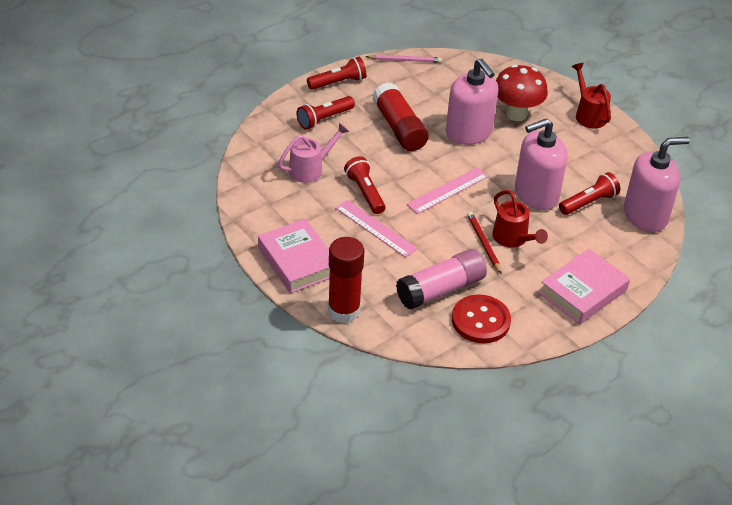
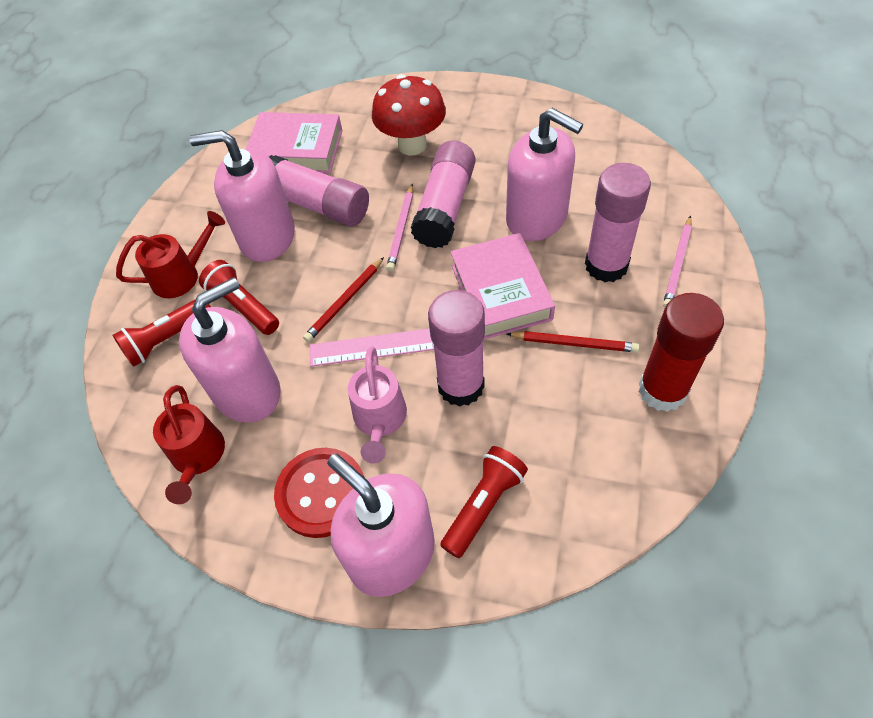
pink glue stick: [396,249,487,310] = 1 -> [269,155,369,226] [411,140,476,248] [428,290,485,407] [585,163,651,282] = 4
pink pencil: [366,55,442,63] = 1 -> [386,184,413,272] [663,216,692,308] = 2
pink ruler: [335,200,417,257] [407,167,488,214] = 2 -> [310,328,434,367] = 1
pink soap dispenser: [446,58,498,145] [515,118,568,210] [624,137,690,232] = 3 -> [179,277,281,423] [189,130,295,262] [327,454,435,597] [506,108,583,241] = 4
red flashlight: [297,96,355,130] [307,57,366,90] [344,156,385,214] [559,172,620,215] = 4 -> [113,299,211,367] [199,260,279,335] [440,446,528,558] = 3
red glue stick: [328,237,364,323] [372,82,429,151] = 2 -> [639,293,724,412] = 1
red pencil: [467,212,502,274] = 1 -> [303,257,384,342] [507,331,640,353] = 2

